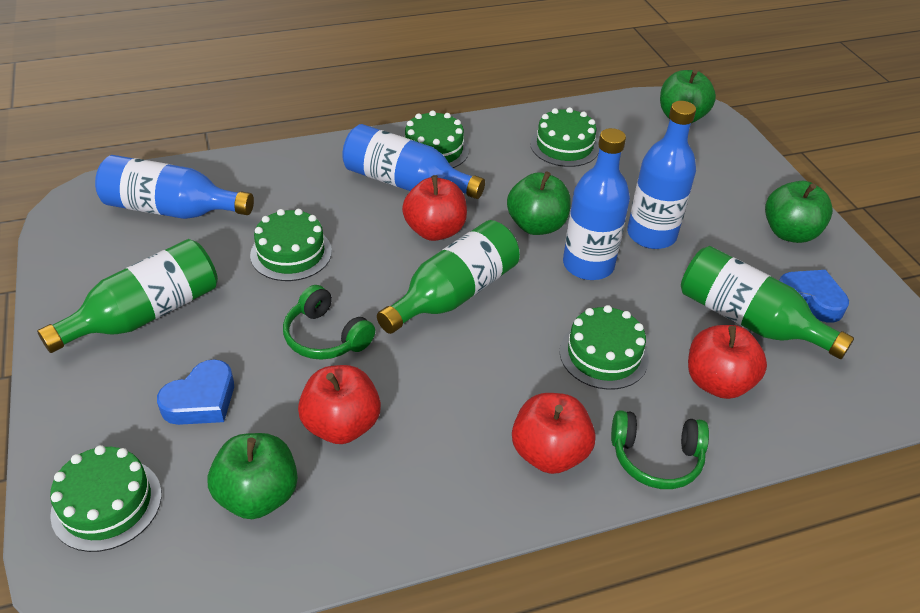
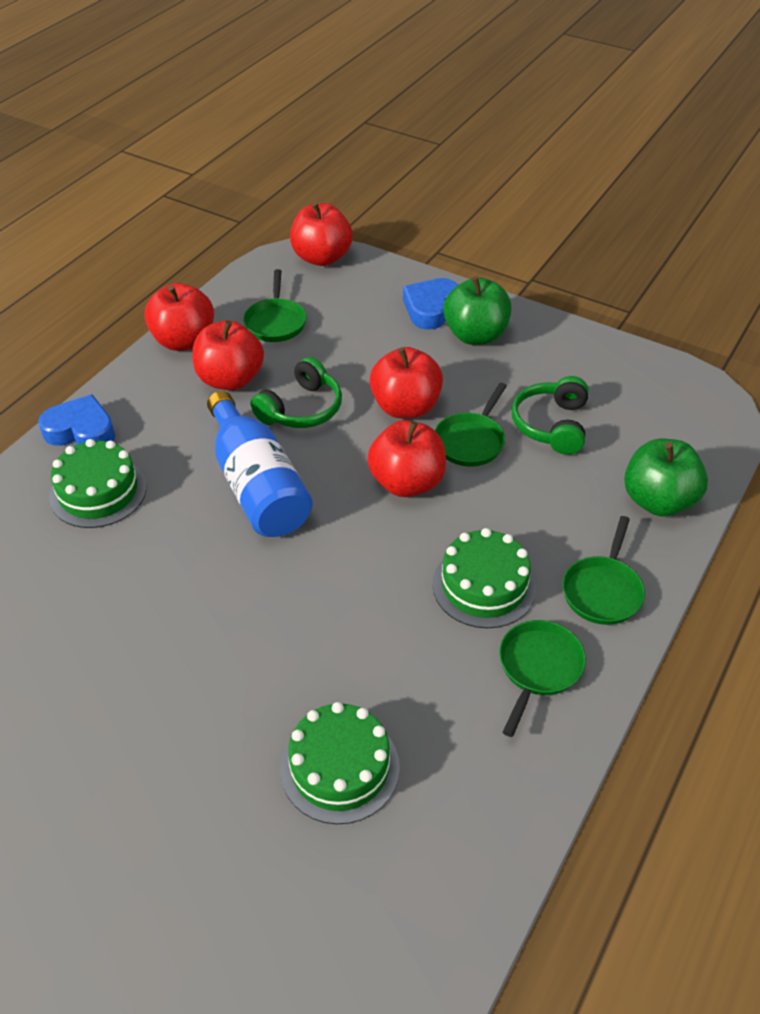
blue bottle: [95,155,254,219] [342,124,485,199] [563,128,630,280] [627,101,696,249] = 4 -> [207,391,313,537] = 1
green apple: [208,433,298,519] [507,172,571,235] [660,69,716,123] [765,181,833,243] = 4 -> [443,276,511,345] [624,439,708,516] = 2
green bottle: [37,239,218,353] [377,220,520,334] [681,246,854,359] = 3 -> none = 0
green cake: [50,445,162,552] [250,209,332,281] [405,110,469,168] [530,107,599,167] [560,305,649,390] = 5 -> [49,439,147,528] [281,702,400,824] [432,528,536,628] = 3
green pan: none = 0 -> [243,269,307,342] [435,383,507,467] [499,620,586,737] [562,516,645,625] = 4
red apple: [298,365,381,444] [402,175,467,241] [512,393,596,474] [688,325,767,399] = 4 -> [145,283,214,351] [193,320,264,390] [290,202,353,266] [367,420,446,497] [369,347,443,419] = 5

